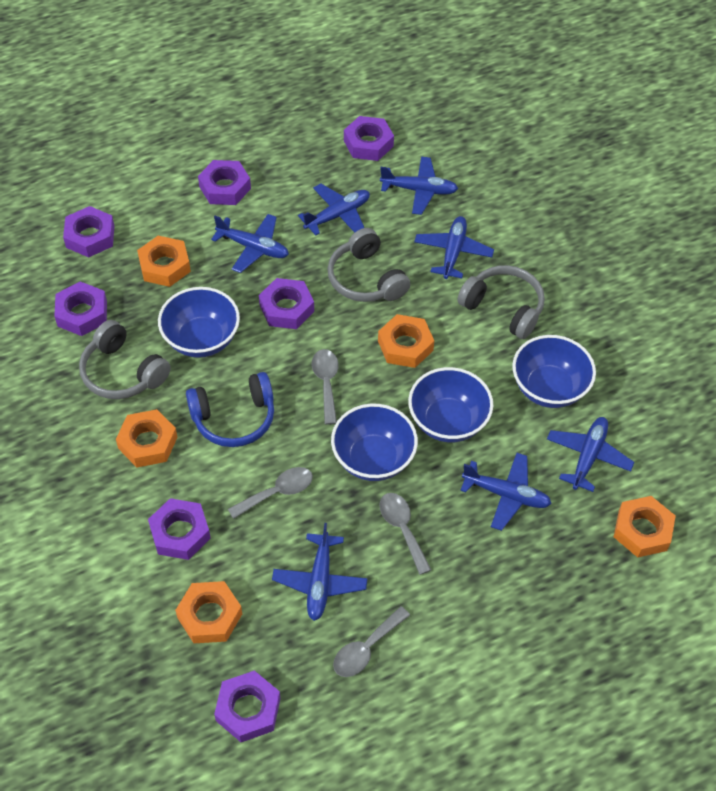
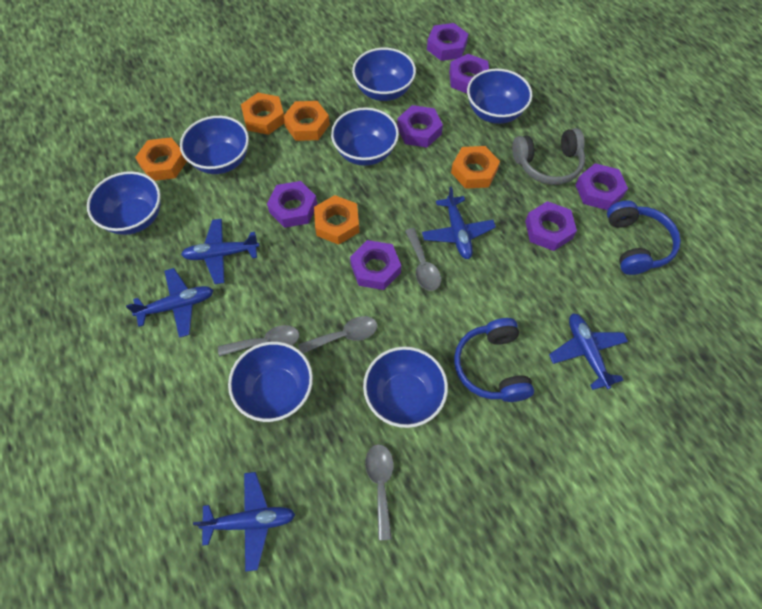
blue bowl: [158,287,240,358] [331,404,418,481] [408,367,493,442] [512,335,596,408] = 4 -> [87,171,161,235] [180,116,249,174] [228,342,313,422] [331,107,399,166] [352,48,416,101] [363,347,448,428] [467,69,532,124] = 7
blue headphones: [186,372,274,447] = 1 -> [454,318,534,402] [607,200,681,275] = 2
blue plane: [211,214,289,273] [272,523,367,621] [298,184,370,235] [380,157,458,215] [414,216,494,279] [460,453,552,531] [547,417,634,492] = 7 -> [126,268,213,338] [181,219,260,284] [193,472,296,572] [422,187,496,259] [549,313,628,390] = 5
grey headphones: [79,320,171,399] [327,228,410,302] [457,265,545,339] = 3 -> [512,128,585,185] = 1

